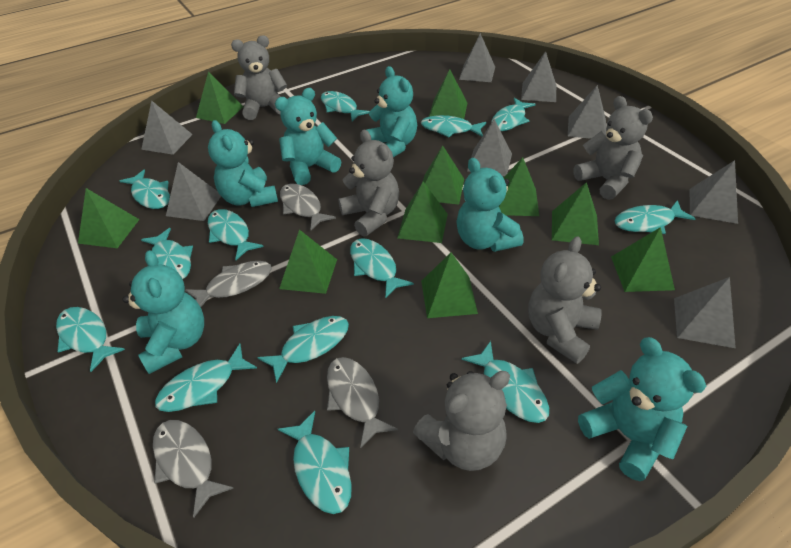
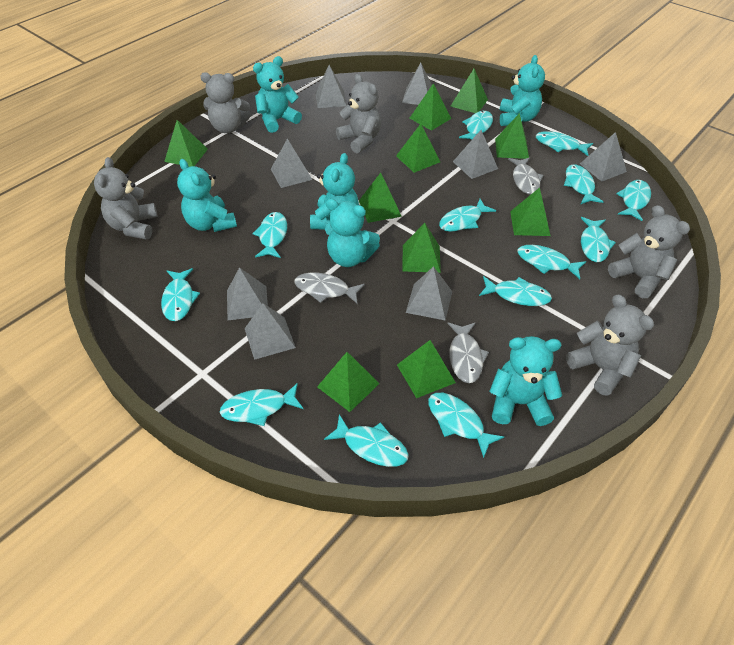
grey fish: [153,420,233,518] [185,261,272,307] [280,183,336,230] [327,357,398,448] = 4 -> [294,273,365,304] [447,323,489,383] [508,157,543,195] = 3

